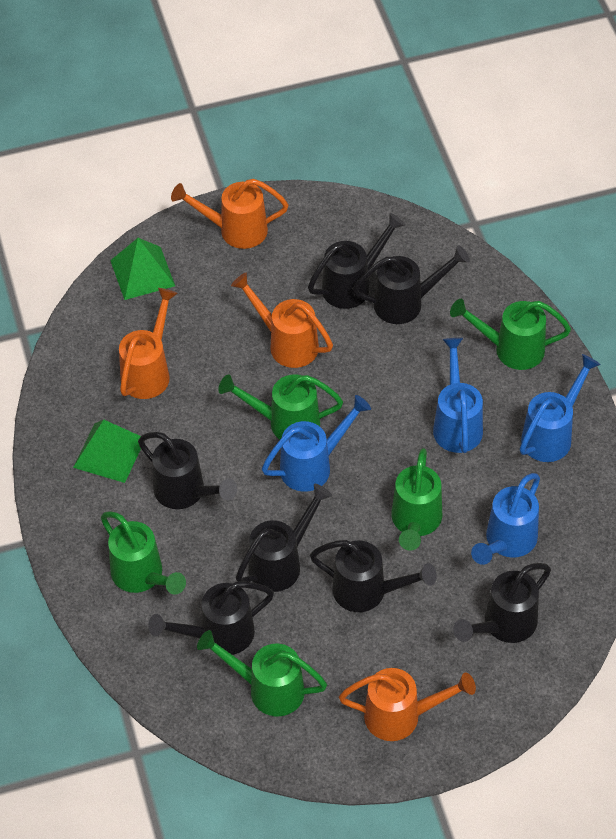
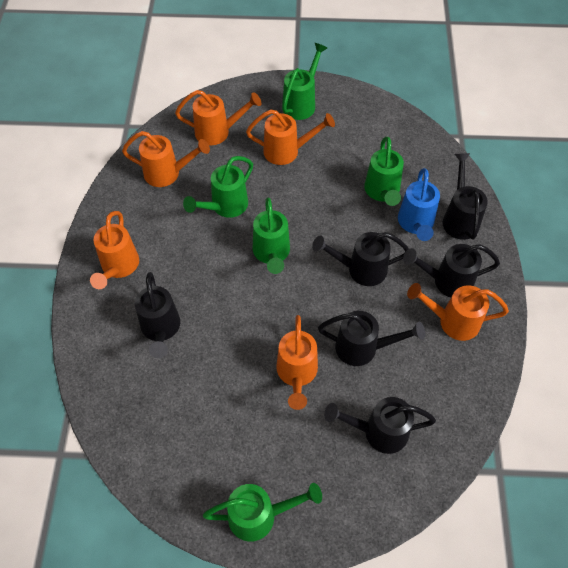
black watering can: [138,432,237,509] [148,581,274,655] [236,484,332,592] [308,213,405,309] [310,540,437,612] [353,245,470,324] [453,563,551,643] = 7 -> [135,272,180,358] [312,232,409,286] [318,311,425,366] [324,397,436,454] [403,244,500,297] [443,153,488,240] = 6
blue watering can: [262,395,371,492] [433,338,483,453] [471,473,540,565] [520,354,601,462] = 4 -> [398,168,440,241] = 1
green pyramid: [73,420,141,483] [110,238,175,300] = 2 -> none = 0
orange watering can: [119,288,178,399] [171,179,288,249] [231,273,333,368] [339,668,476,741] = 4 -> [90,211,139,289] [122,131,210,187] [175,90,261,145] [246,110,335,165] [276,315,318,410] [407,283,509,341] = 6

